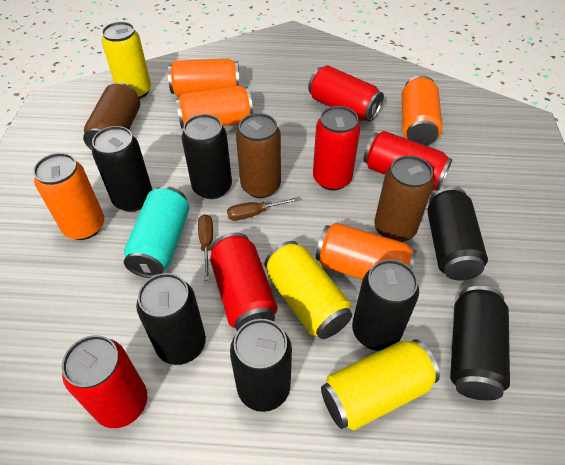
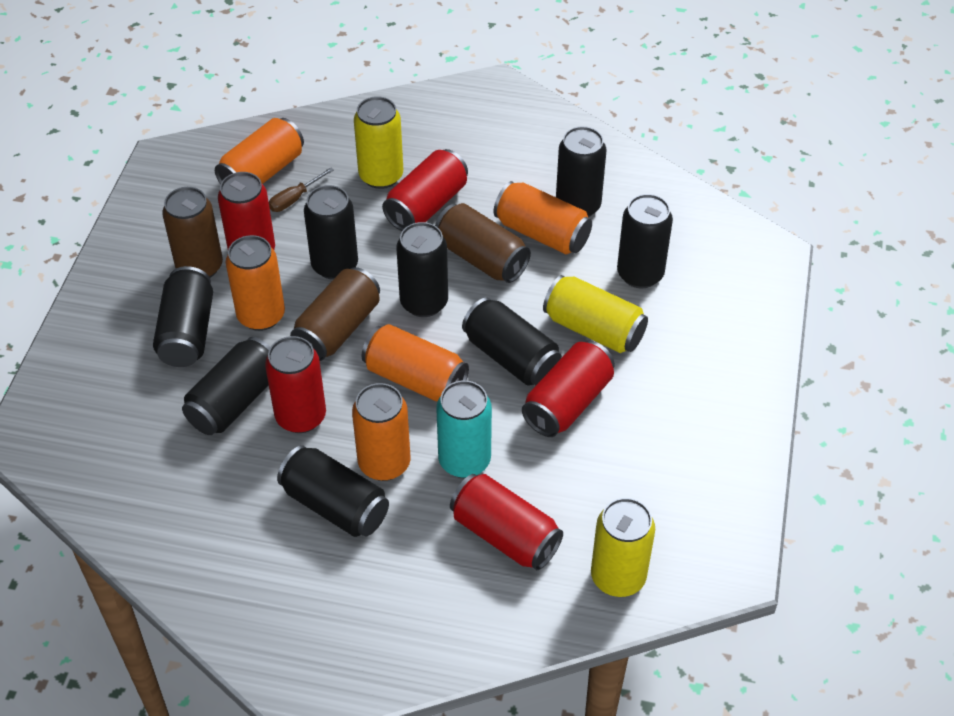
black can: [92,126,152,212] [136,273,206,365] [182,114,232,199] [230,319,292,412] [352,260,419,351] [427,187,488,280] [450,286,510,401] = 7 -> [153,266,213,367] [182,337,270,435] [277,445,389,537] [304,185,358,279] [396,222,448,317] [462,298,562,386] [556,126,606,217] [617,194,673,288] = 8
brown screwdriver: [198,214,213,280] [227,197,299,221] = 2 -> [269,167,334,212] = 1

